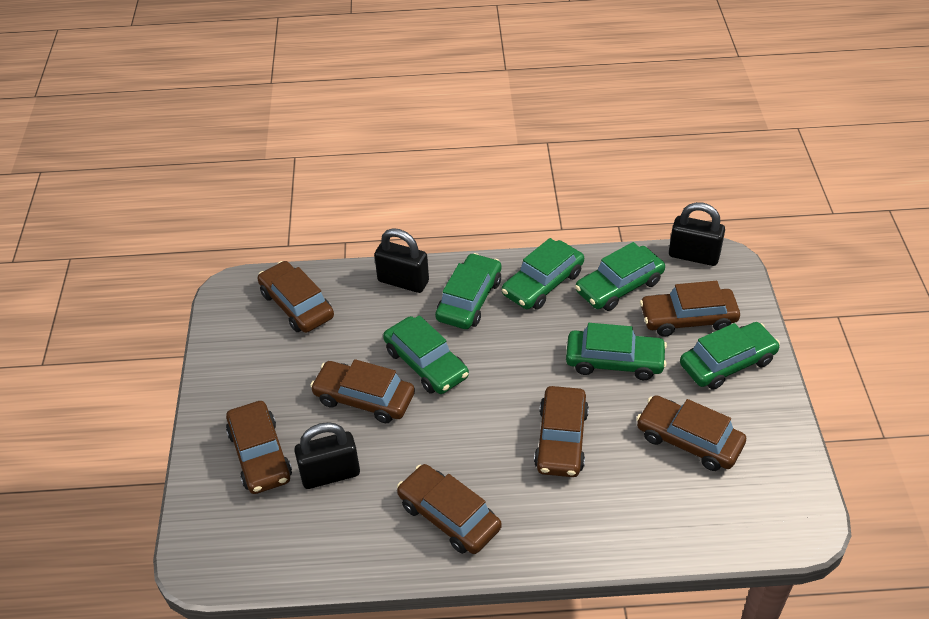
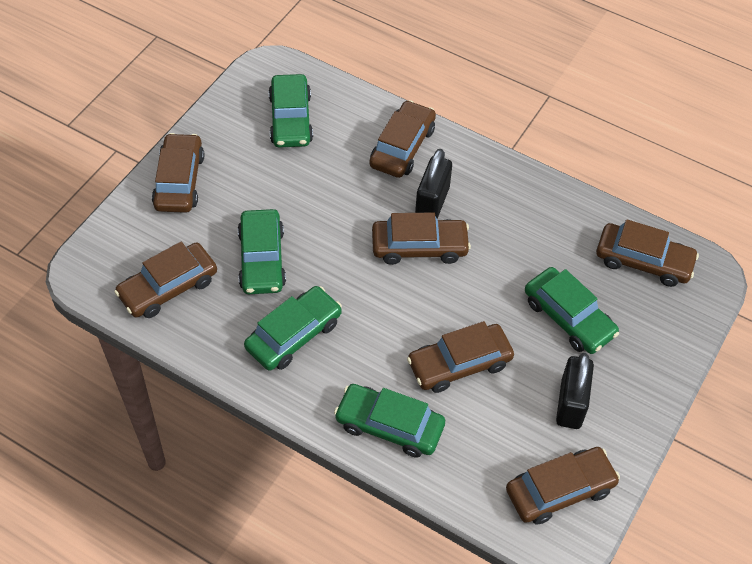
black padlock: [294,422,360,489] [374,228,429,293] [669,202,725,266] = 3 -> [415,149,452,219] [556,353,594,429] = 2
green car: [383,315,469,394] [435,253,502,329] [502,238,584,310] [566,323,667,380] [575,242,665,311] [680,322,780,390] = 6 -> [238,209,286,294] [244,286,342,371] [269,74,313,148] [334,384,445,458] [525,267,619,354] = 5

